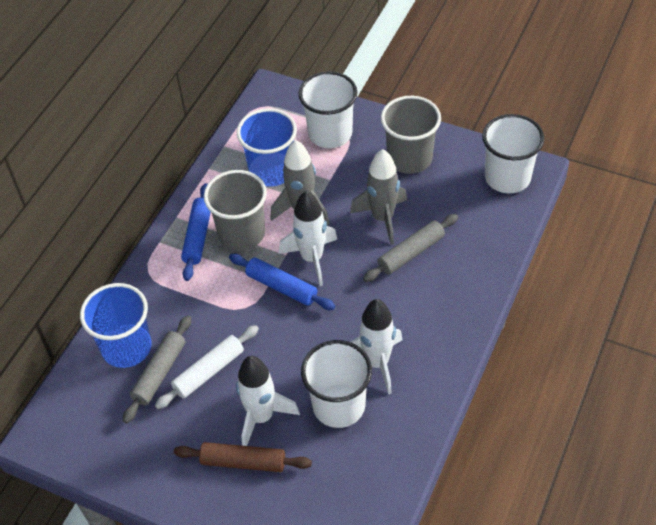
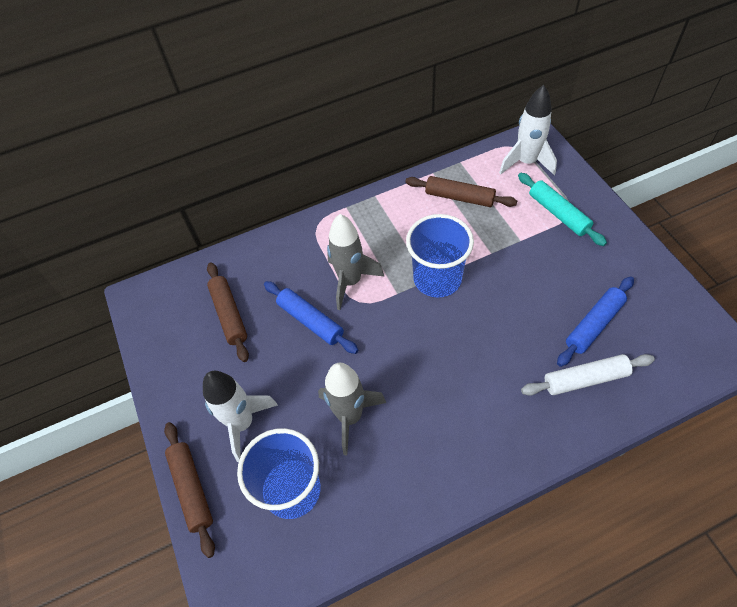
brown rolling pin: [174,442,312,472] = 1 -> [164,422,215,558] [207,262,249,362] [405,176,517,207] = 3
grey cup: [204,170,267,251] [381,96,441,174] = 2 -> none = 0
grey rolling pin: [123,316,191,423] [363,214,458,282] = 2 -> none = 0
turquoise rolling pin: none = 0 -> [518,173,607,246] = 1
white cup: [298,71,357,148] [301,340,372,428] [482,114,544,193] = 3 -> none = 0
white rocket: [236,356,300,446] [279,191,337,286] [350,299,403,394] = 3 -> [203,371,278,462] [499,85,557,175] = 2

